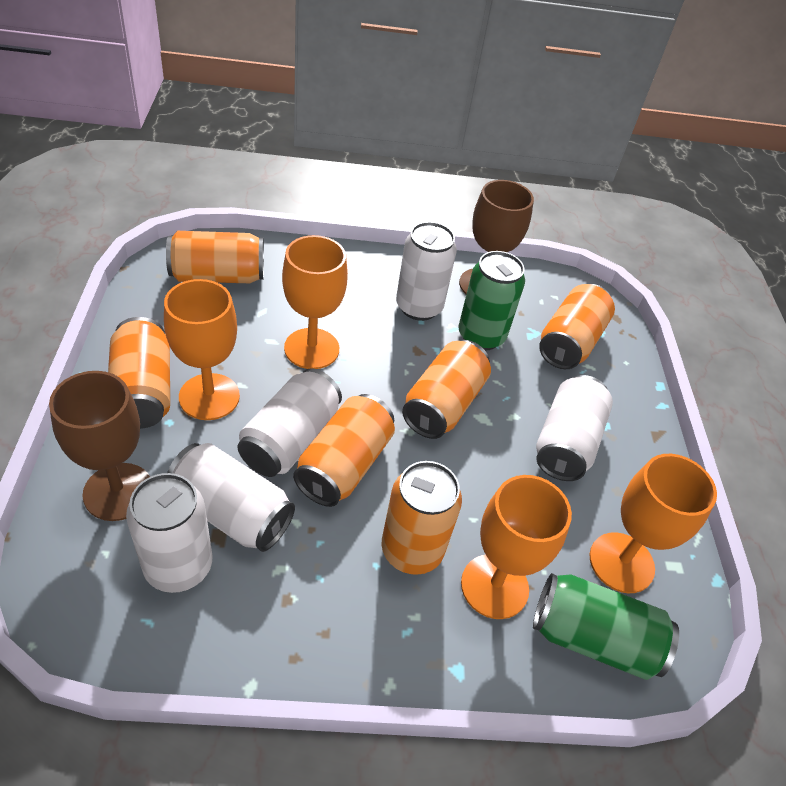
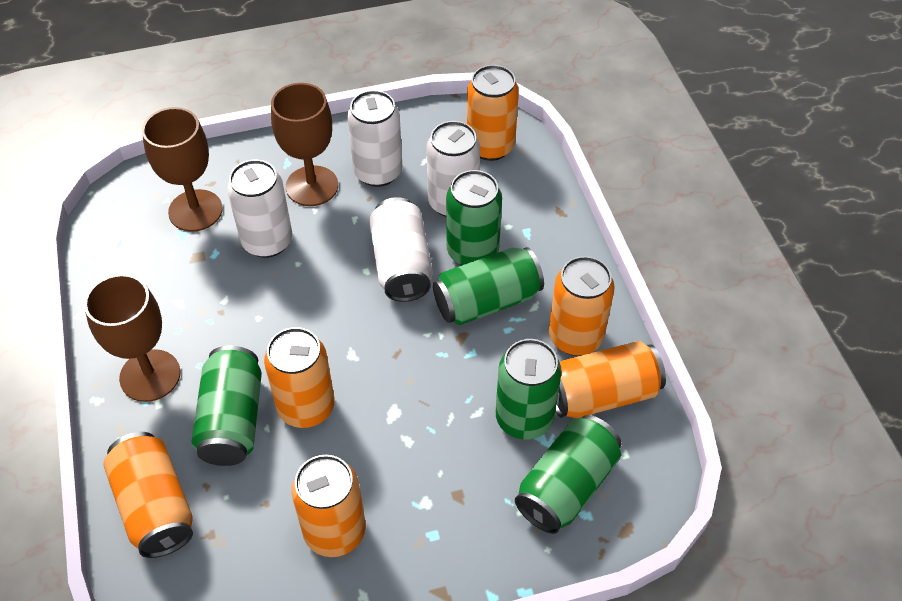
brown goblet: [49,371,150,521] [459,180,534,294] = 2 -> [84,274,180,402] [142,107,223,232] [271,83,338,206] = 3
green can: [458,251,525,351] [533,573,679,680] = 2 -> [191,346,262,466] [433,247,544,325] [446,170,502,265] [496,339,562,440] [515,415,621,534] = 5
orange goblet: [164,279,240,420] [282,235,348,369] [461,475,572,619] [590,454,717,593] = 4 -> none = 0
white can: [126,473,212,593] [167,443,295,552] [237,368,342,477] [396,222,457,321] [536,375,613,481] = 5 -> [227,160,292,258] [347,90,402,187] [369,197,433,302] [426,121,480,217] = 4

